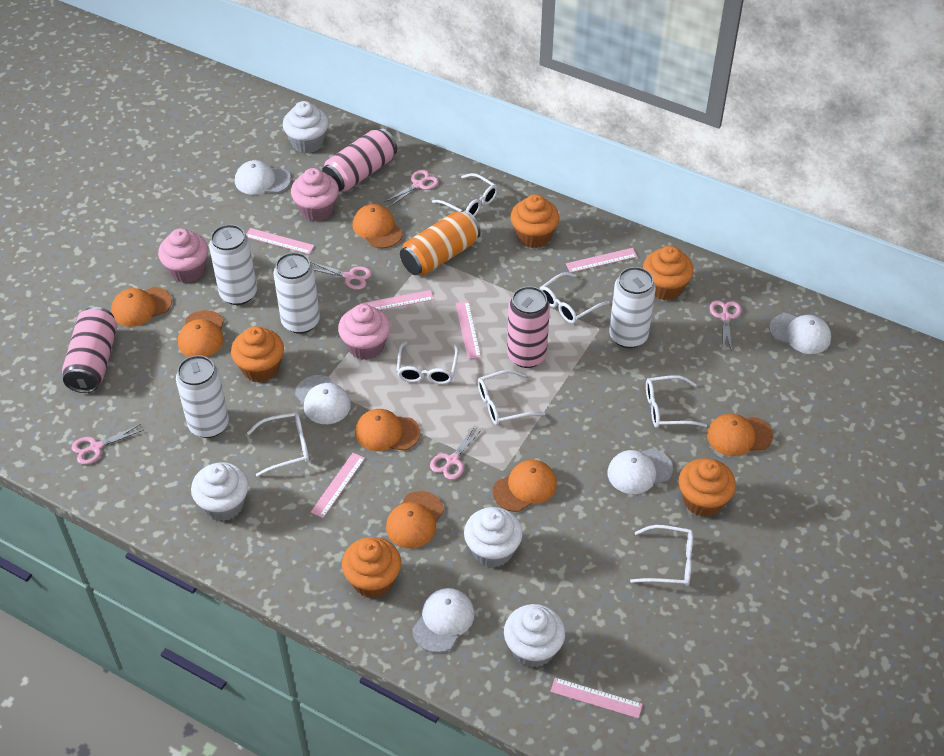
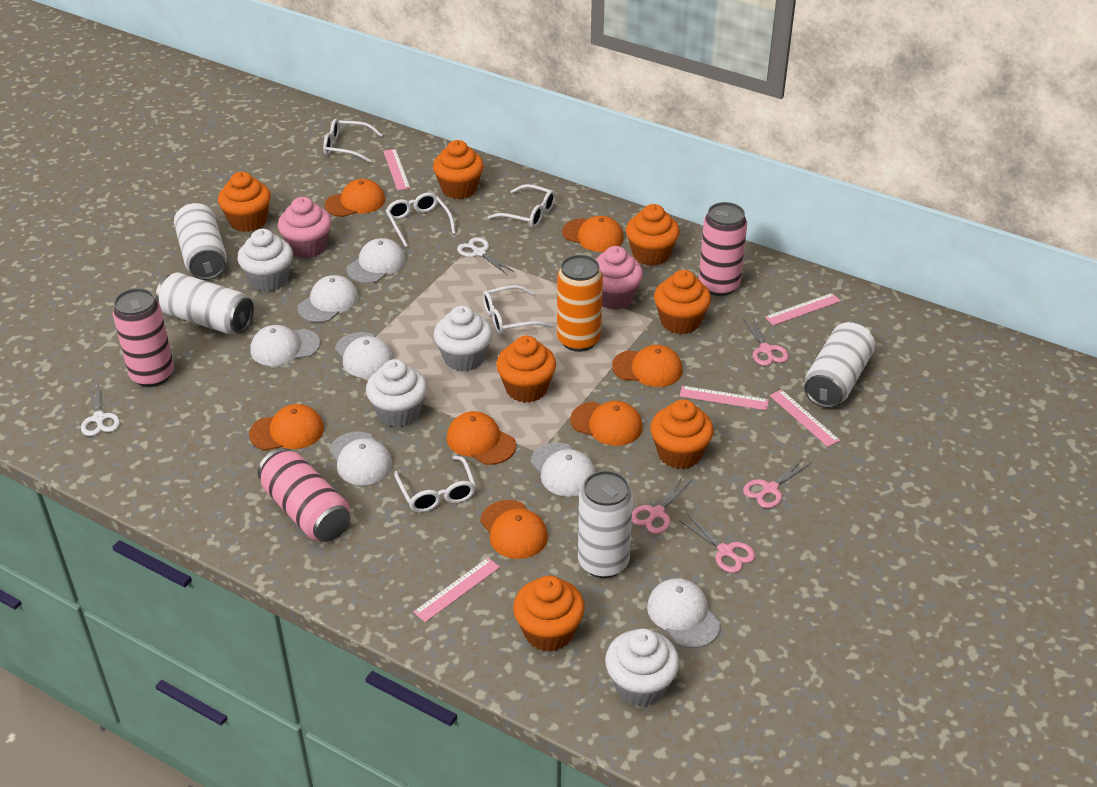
orange cupcake: [231,326,284,383] [342,537,401,598] [511,194,559,248] [643,246,694,300] [679,458,736,517] = 5 -> [218,172,271,232] [433,140,484,199] [496,336,556,403] [513,575,585,652] [626,204,680,266] [650,399,714,469] [654,270,711,334] = 7
pink cupcake: [158,228,208,283] [291,168,339,221] [338,304,390,360] = 3 -> [278,197,332,258] [596,246,643,309] = 2
pink ruler: [246,228,315,254] [311,453,365,518] [359,290,434,310] [456,301,481,359] [550,678,643,719] [566,248,638,273] = 6 -> [383,149,410,190] [413,558,500,622] [680,386,769,410] [765,293,841,325] [770,389,840,447] = 5
pink scissors: [72,424,143,465] [310,262,372,290] [385,170,439,207] [430,425,483,480] [710,300,741,351] = 5 -> [632,476,692,534] [679,514,756,573] [743,316,789,366] [743,458,812,508] = 4
white cap: [235,160,291,195] [295,375,351,424] [412,588,475,653] [607,448,673,494] [769,313,831,354] = 5 -> [250,325,320,366] [297,275,359,323] [329,432,392,485] [335,332,394,378] [346,238,406,283] [531,442,596,497] [647,578,720,648] = 7
white glasses: [247,412,309,477] [397,341,459,384] [432,173,498,217] [477,370,545,425] [540,272,610,324] [630,525,693,586] [646,375,707,428] = 7 -> [323,119,382,163] [386,192,456,247] [394,456,476,512] [483,285,553,335] [488,184,556,228] = 5
white scissors: none = 0 -> [81,383,120,436] [457,237,515,275] = 2

